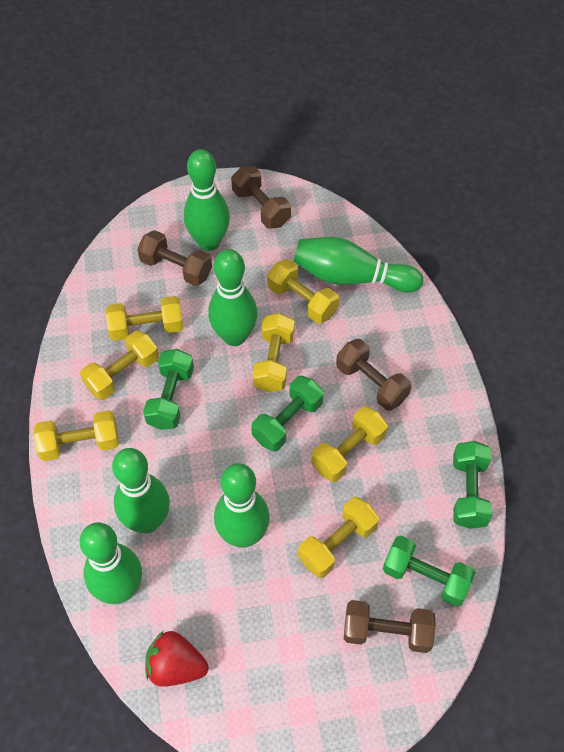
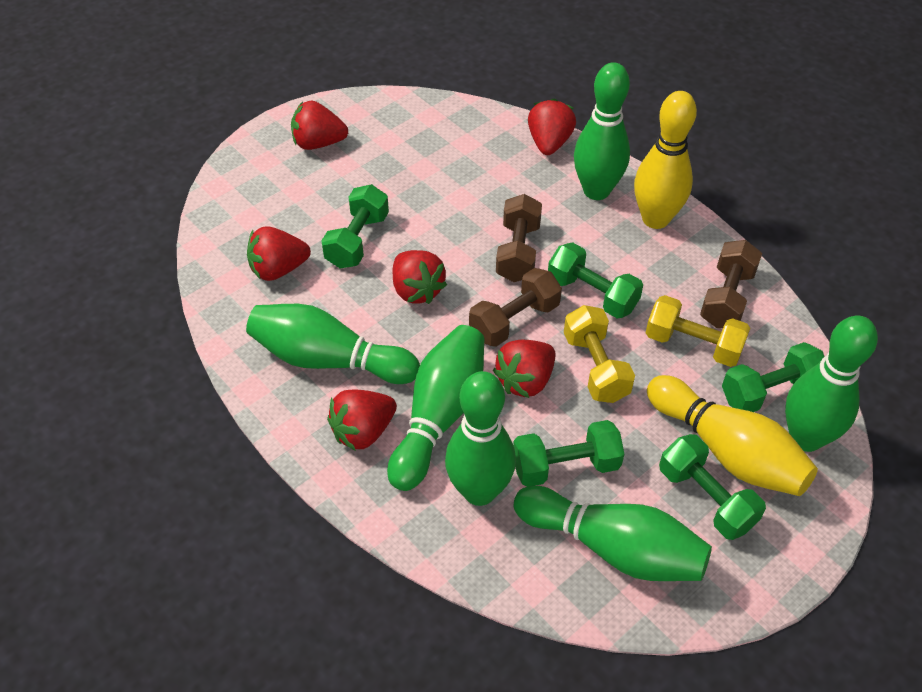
brown dumbbell: [137,230,212,286] [231,166,291,229] [336,339,412,410] [344,600,436,653] = 4 -> [469,268,562,347] [496,194,542,282] [700,240,762,328] = 3
green dumbbell: [143,349,194,430] [251,376,324,451] [383,536,476,607] [453,441,492,529] = 4 -> [321,184,389,268] [513,420,624,487] [548,243,643,318] [659,434,766,540] [722,342,825,412] = 5
red strawberry: [145,631,209,686] = 1 -> [247,226,311,281] [291,101,348,150] [327,389,397,451] [393,250,447,304] [493,340,556,398] [528,98,576,155] = 6
yellow bowling pin: none = 0 -> [634,91,697,229] [647,375,818,496] = 2
yellow dumbbell: [34,410,119,461] [80,330,159,400] [106,296,183,341] [253,313,295,392] [267,259,339,324] [298,497,379,578] [312,407,388,482] = 7 -> [564,305,635,403] [646,295,750,367] = 2

